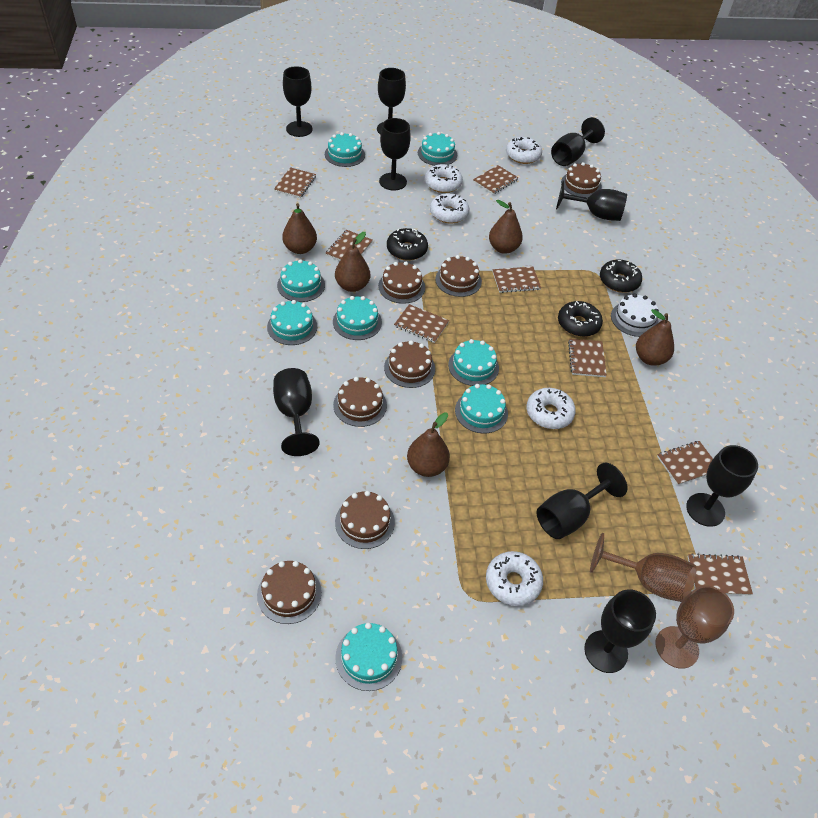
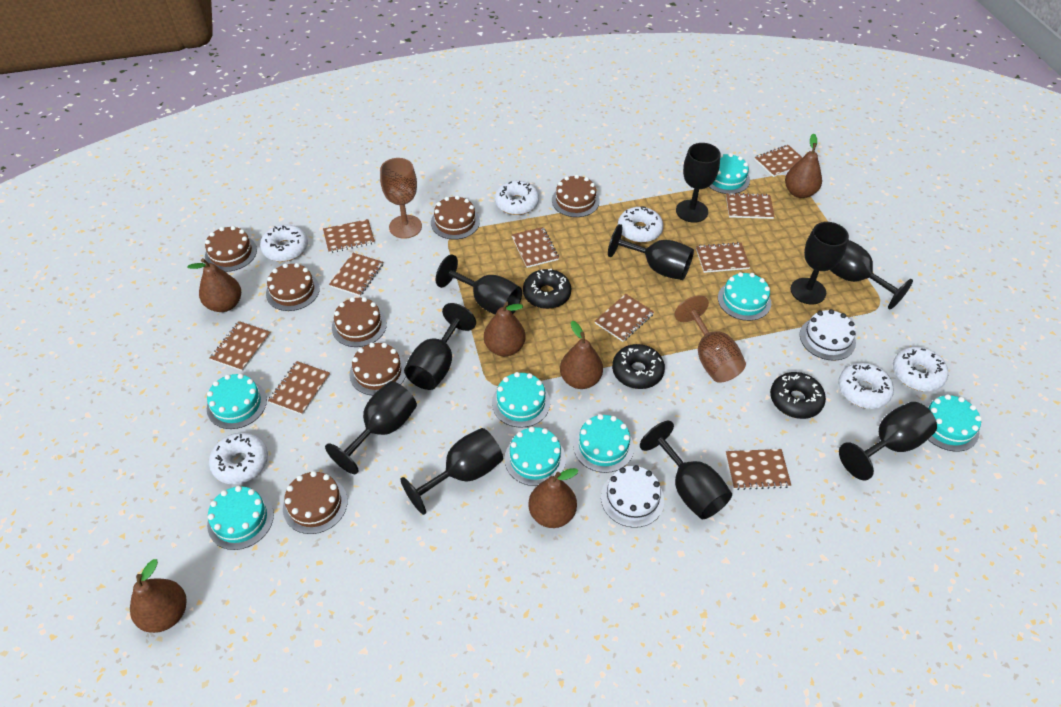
black goblet: [273,368,320,456] [283,66,313,137] [377,68,406,135] [379,118,411,191] [537,463,628,539] [551,117,605,166] [556,181,627,221] [584,589,656,673] [686,445,758,527] = 9 -> [325,381,417,474] [401,428,503,515] [404,303,476,390] [436,254,522,314] [608,224,694,280] [640,421,732,519] [676,143,720,223] [790,222,849,305] [830,240,913,309] [839,402,937,480] = 10
brown notebook: [274,167,316,198] [326,230,373,261] [394,304,449,343] [473,165,518,195] [492,267,541,293] [568,338,607,377] [657,441,713,485] [687,553,753,595] = 8 -> [210,321,271,371] [268,361,330,415] [323,219,375,253] [329,253,383,296] [512,227,559,268] [595,294,654,342] [696,242,750,273] [726,193,775,219] [726,449,791,490] [754,145,803,177] = 10
brown pear: [282,203,317,254] [335,232,370,292] [407,413,450,477] [489,200,523,254] [636,309,674,366] = 5 -> [130,559,187,633] [187,258,241,312] [484,302,525,356] [528,468,579,528] [560,321,603,389] [785,133,822,198] = 6
white cake: [611,293,659,337] = 1 -> [601,465,664,528] [800,309,856,361] = 2
white donut: [424,164,463,193] [430,193,469,224] [486,551,543,606] [506,137,542,164] [526,388,576,429] = 5 -> [209,433,268,484] [260,224,308,262] [495,180,539,215] [618,206,663,243] [838,363,894,409] [893,347,948,391] = 6

